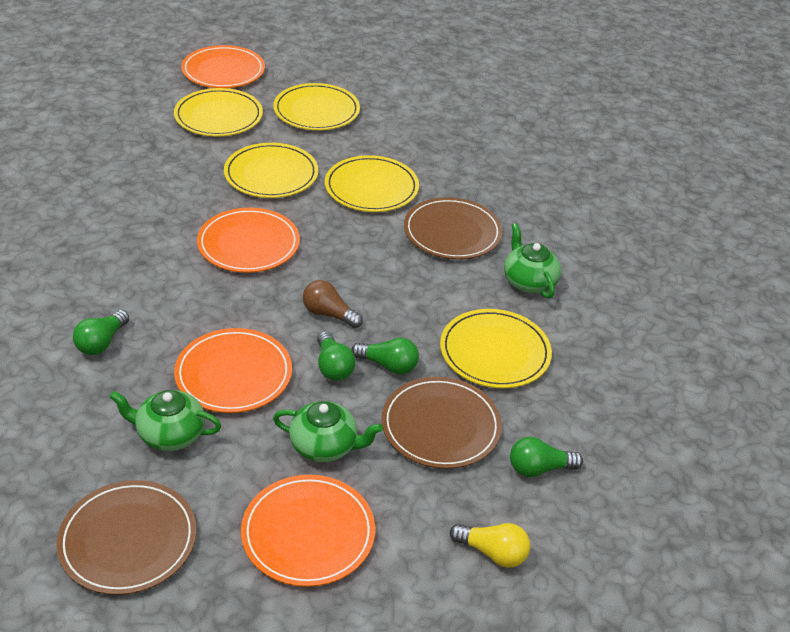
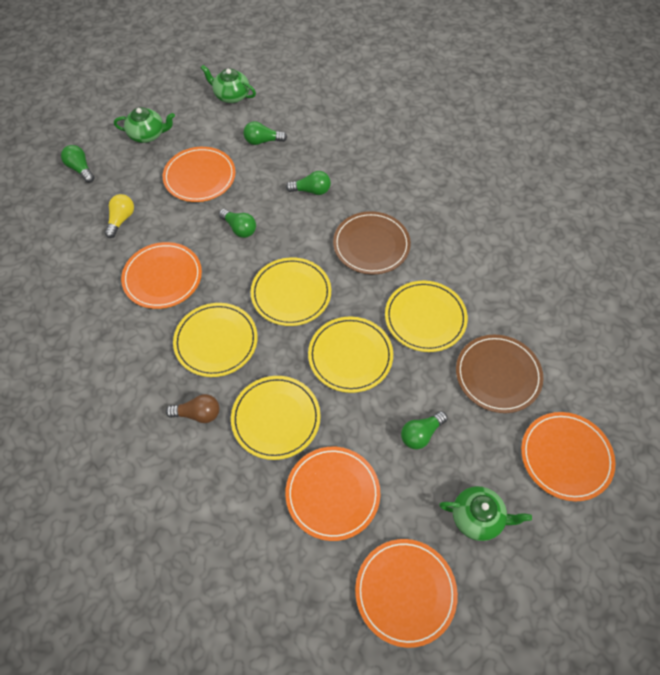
brown plate: [56,480,197,595] [381,377,502,469] [404,197,503,260] = 3 -> [333,211,411,275] [456,335,543,413] = 2
green light bulb: [73,310,129,355] [317,331,356,381] [351,337,419,375] [510,437,583,477] = 4 -> [61,145,94,183] [219,209,256,238] [243,121,287,145] [286,171,331,195] [401,411,447,449] = 5
orange plate: [174,328,292,413] [181,45,265,88] [197,208,300,273] [241,475,375,587] = 4 -> [121,242,202,309] [163,147,236,202] [285,447,381,541] [355,539,458,648] [521,412,616,501] = 5

